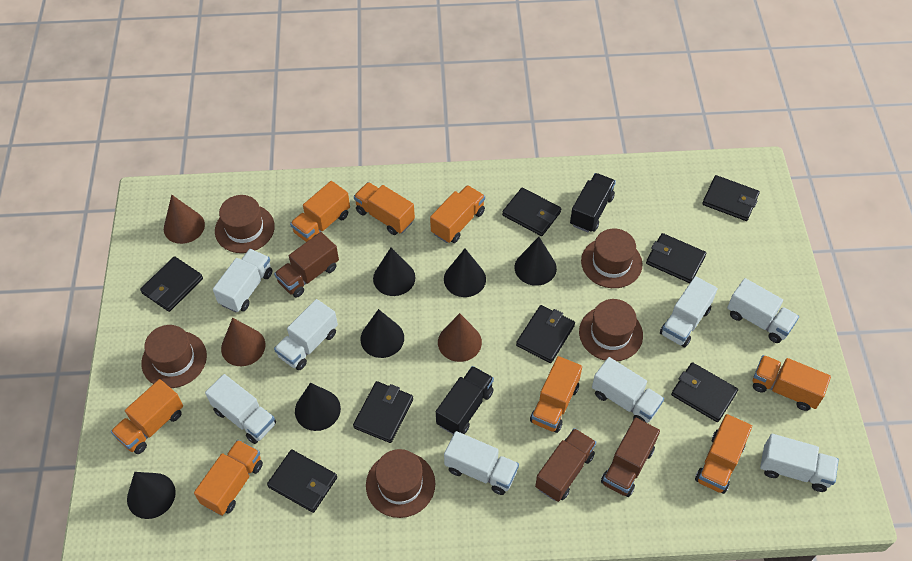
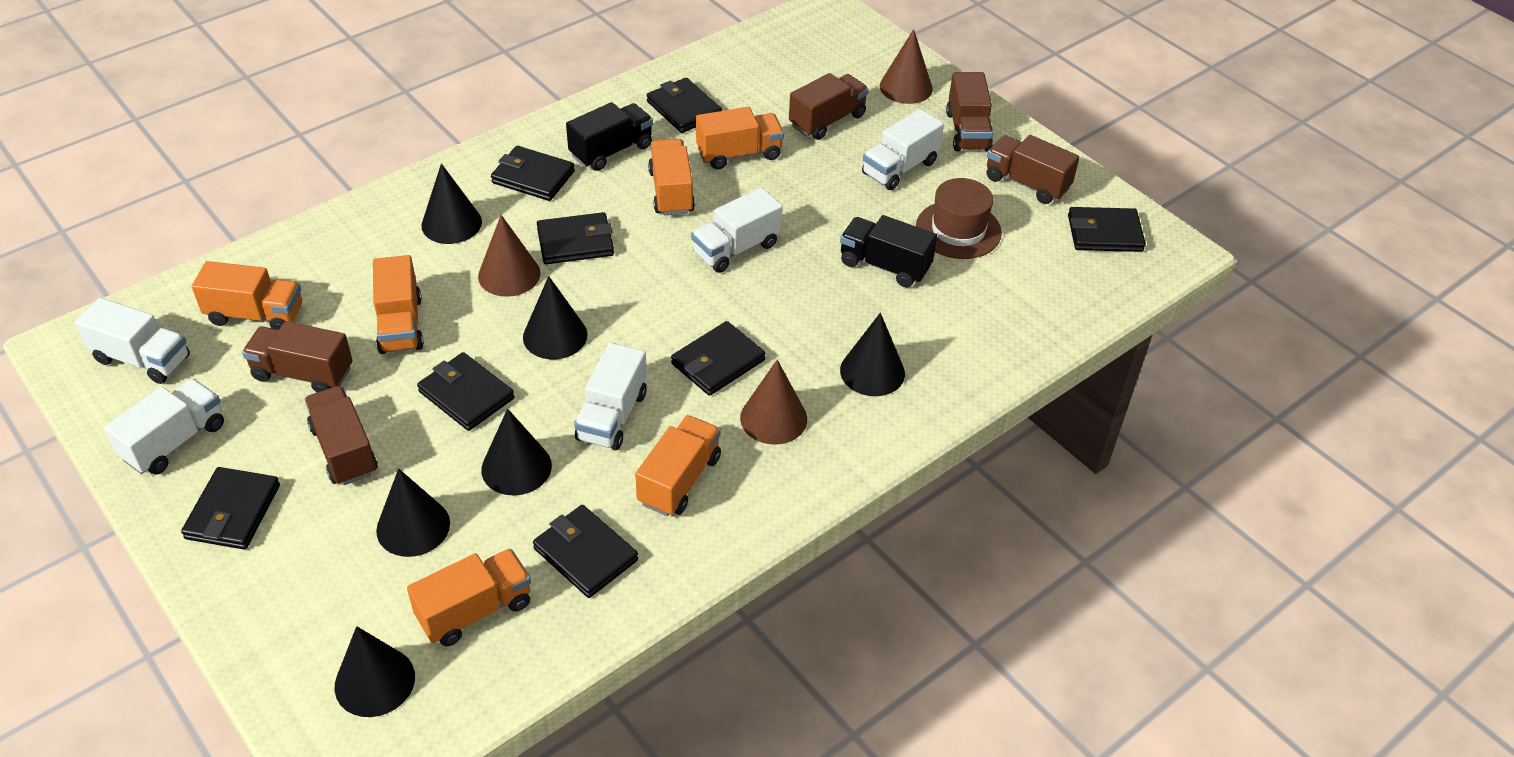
brown hat: [141,325,207,388] [215,195,275,253] [366,449,435,518] [579,299,643,361] [581,228,643,288] = 5 -> [916,178,1002,259] = 1
brown truck: [274,232,339,298] [535,428,597,502] [601,418,660,497] = 3 -> [242,321,353,392] [304,386,378,485] [789,73,869,140] [946,72,993,151] [987,135,1080,204] = 5
orange truck: [111,379,183,454] [194,440,263,516] [290,181,350,242] [354,182,415,235] [430,185,485,243] [530,356,582,433] [695,414,752,494] [753,355,831,411] = 8 -> [192,261,302,330] [373,255,424,354] [407,549,531,646] [635,415,721,516] [648,139,695,215] [696,107,784,169] = 6
white truck: [205,374,276,444] [213,249,272,312] [274,299,338,370] [444,431,519,495] [592,357,664,423] [660,276,718,347] [727,278,799,343] [760,434,839,492] = 8 -> [75,298,190,384] [104,379,224,475] [574,342,647,450] [691,187,783,273] [862,109,944,190] = 5

